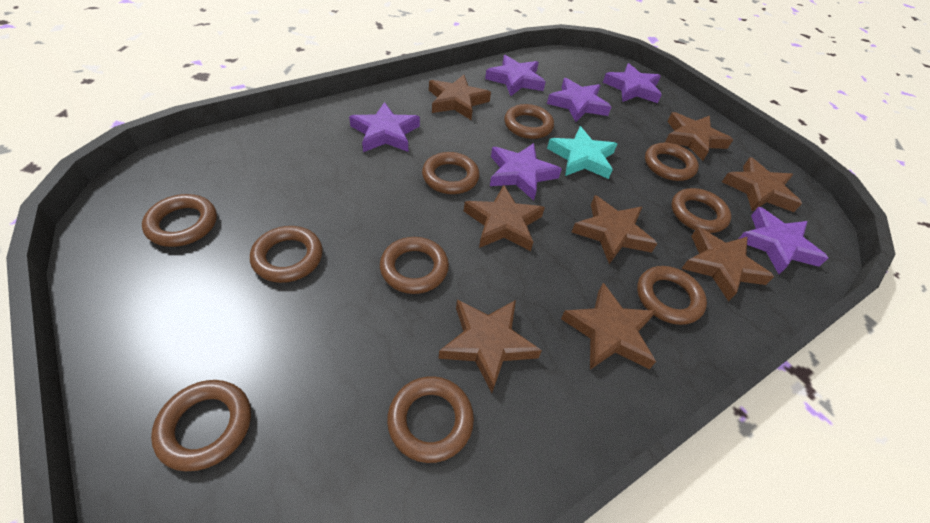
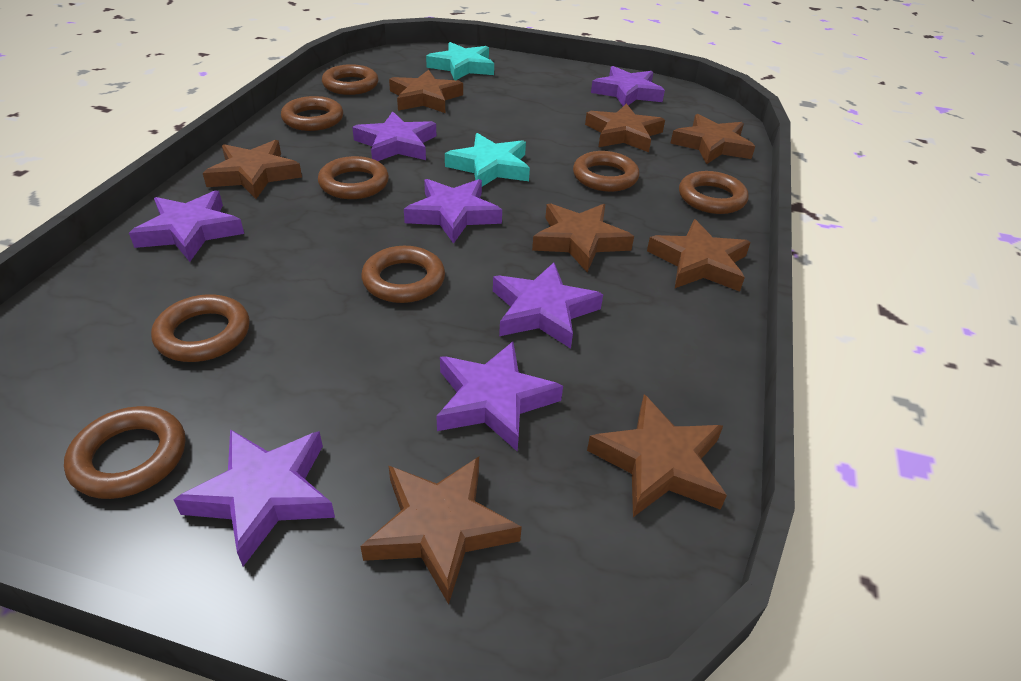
brown ring: [142,194,217,247] [151,380,251,471] [250,226,323,283] [380,237,449,294] [387,376,474,463] [422,152,479,194] [504,104,554,139] [637,266,707,325] [645,143,699,181] [671,188,731,233] = 10 -> [64,406,185,499] [151,294,250,362] [281,96,343,131] [318,156,389,199] [322,64,378,95] [361,246,445,303] [573,151,639,192] [679,171,748,214] = 8
purple star: [349,102,420,152] [485,55,546,96] [490,143,562,201] [547,78,611,122] [603,63,662,103] [739,207,828,274] = 6 -> [129,190,244,262] [173,429,335,566] [352,111,436,161] [404,179,502,244] [436,342,563,451] [493,262,603,349] [591,66,665,106] = 7
turquoise star: [547,126,617,179] = 1 -> [426,42,494,80] [445,133,530,186] = 2

